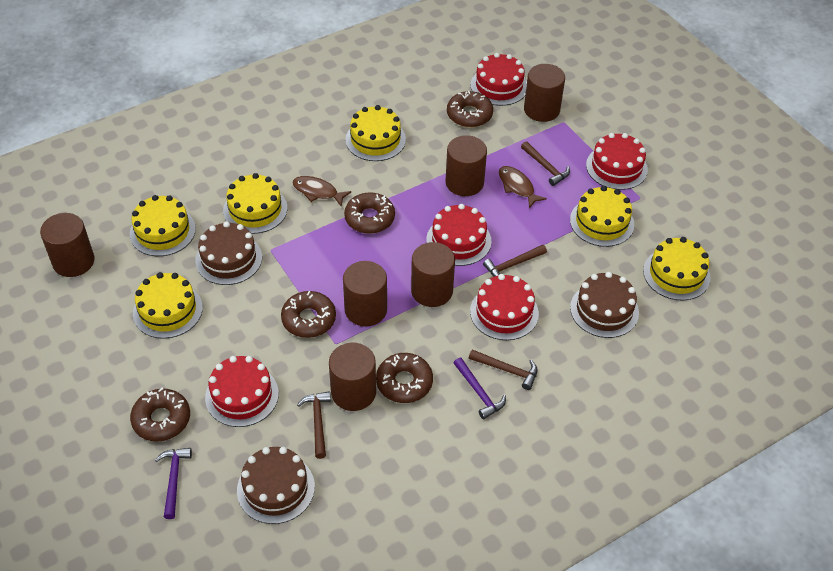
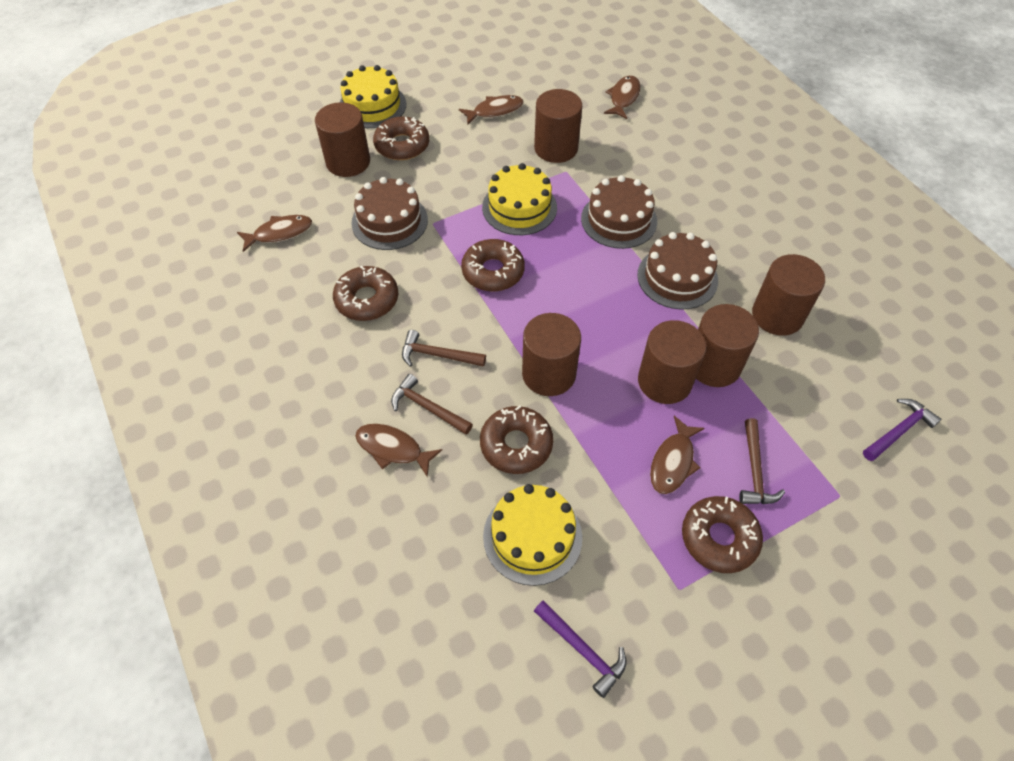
brown fish: [292,176,352,207] [499,166,547,208] = 2 -> [237,215,312,252] [355,424,442,477] [459,95,524,125] [604,76,640,119] [650,416,705,494] = 5
brown hammer: [297,391,331,459] [469,349,538,390] [483,245,547,277] [521,141,570,186] = 4 -> [391,374,473,435] [402,330,486,367] [739,418,785,504] = 3
red cake: [205,356,279,427] [426,204,491,266] [470,274,539,340] [471,53,527,106] [586,133,648,190] = 5 -> none = 0
yellow cake: [130,195,196,256] [133,272,203,339] [223,173,287,234] [345,105,406,161] [570,186,634,247] [643,237,711,301] = 6 -> [339,65,406,128] [482,163,557,235] [483,484,582,586] = 3

